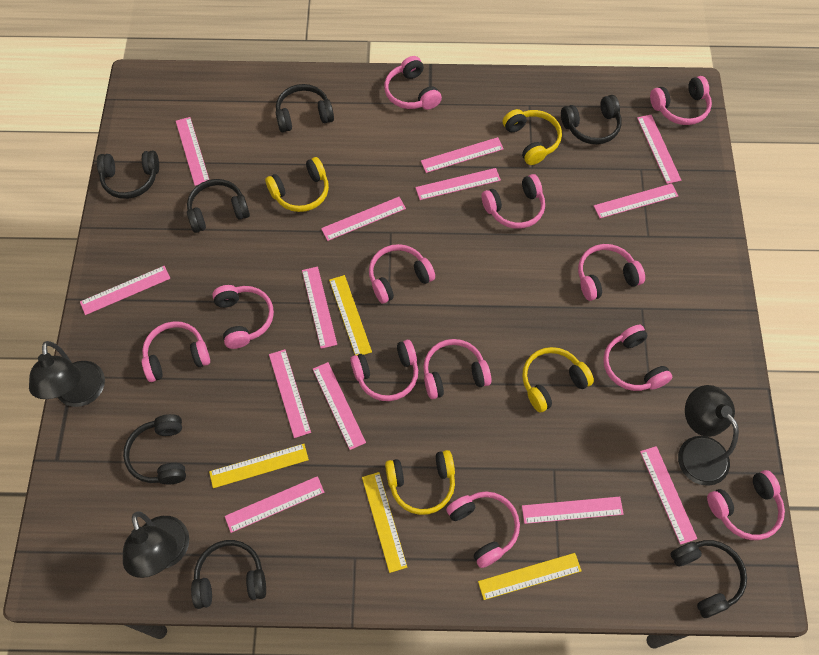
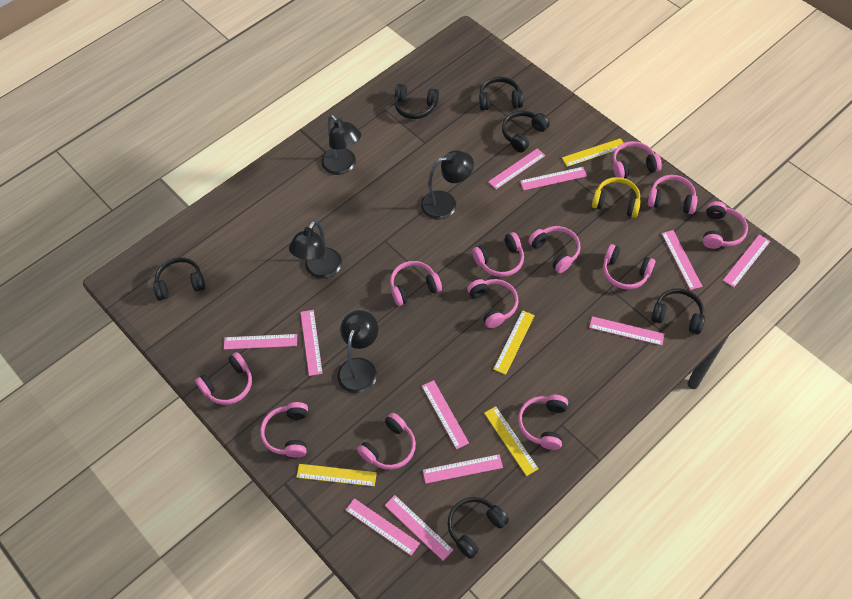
black headphones: [97,151,159,199] [123,414,186,484] [187,179,250,233] [191,540,266,609] [276,84,334,132] [561,95,622,144] [670,540,747,618] = 7 -> [153,257,205,300] [394,84,439,119] [448,497,509,559] [479,77,523,110] [502,111,550,152] [651,288,705,334] = 6
black lamp: [29,341,105,407] [123,512,189,578] [678,385,739,486] = 3 -> [289,220,342,279] [321,115,361,175] [337,310,378,394] [421,150,474,220] = 4
pink ruler: [80,266,170,315] [176,117,209,186] [225,476,324,533] [269,349,311,438] [302,267,337,349] [313,362,366,450] [321,197,406,241] [415,168,501,200] [421,137,504,173] [522,497,624,524] [594,184,678,218] [637,115,681,184] [640,446,697,545] = 13 -> [224,334,297,350] [300,310,323,376] [346,498,420,556] [384,495,453,561] [422,380,469,449] [423,454,503,484] [488,148,545,189] [520,167,587,190] [589,316,664,345] [661,230,703,290] [723,234,770,287] = 11
yellow headphones: [265,157,329,212] [385,450,455,515] [503,109,562,165] [522,347,594,412] = 4 -> [592,177,641,218] = 1

